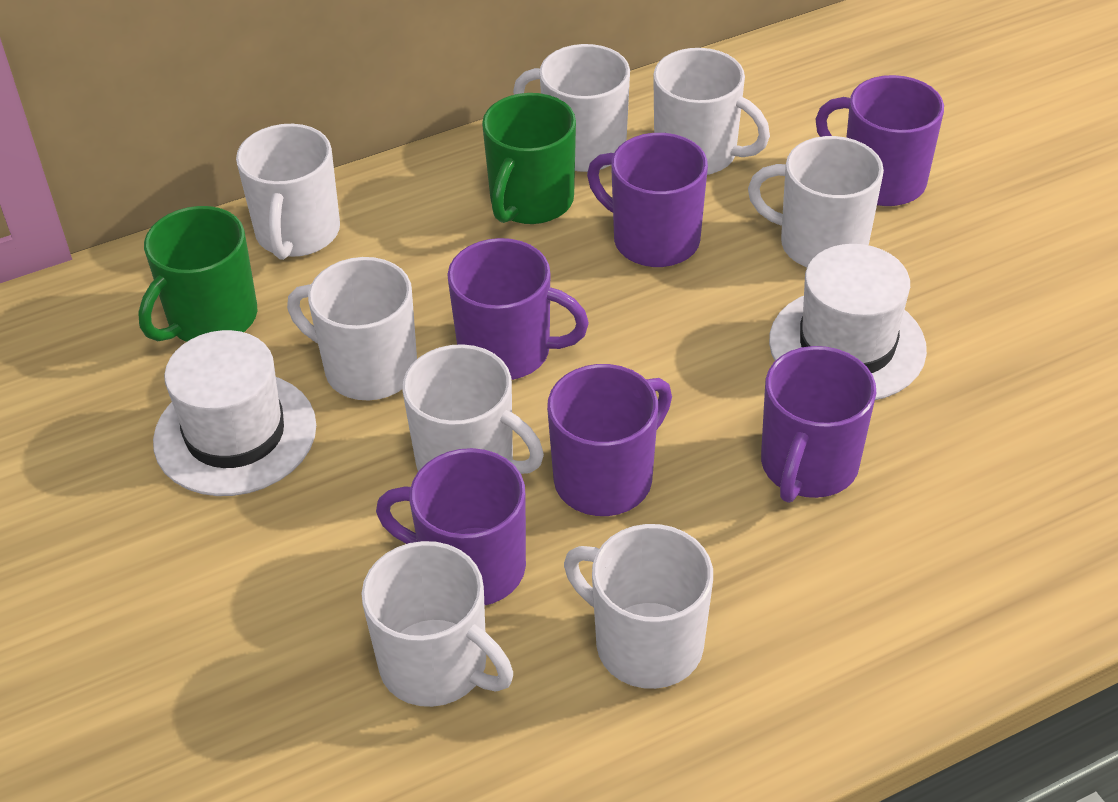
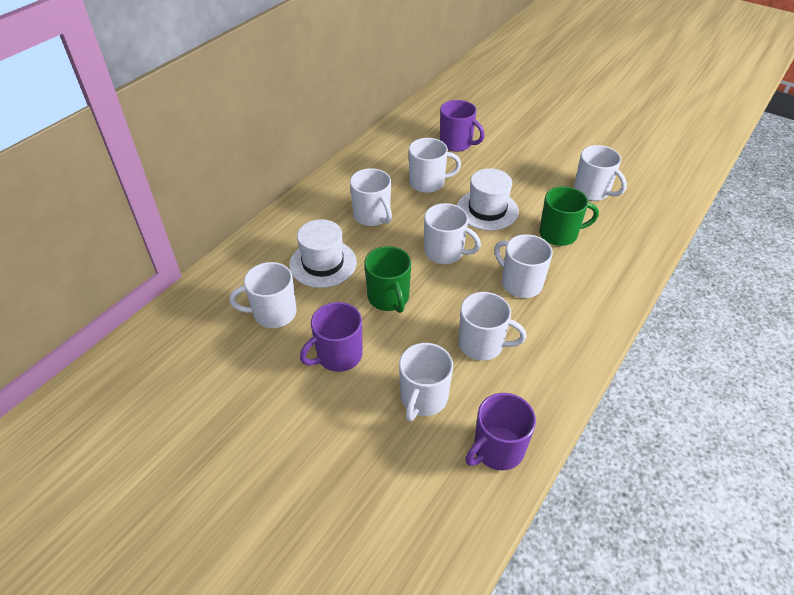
purple mug: [376,448,526,606] [447,238,589,380] [547,364,672,516] [587,133,708,267] [761,346,876,503] [815,75,944,206] = 6 -> [300,302,362,372] [440,100,485,152] [465,393,536,471] = 3

